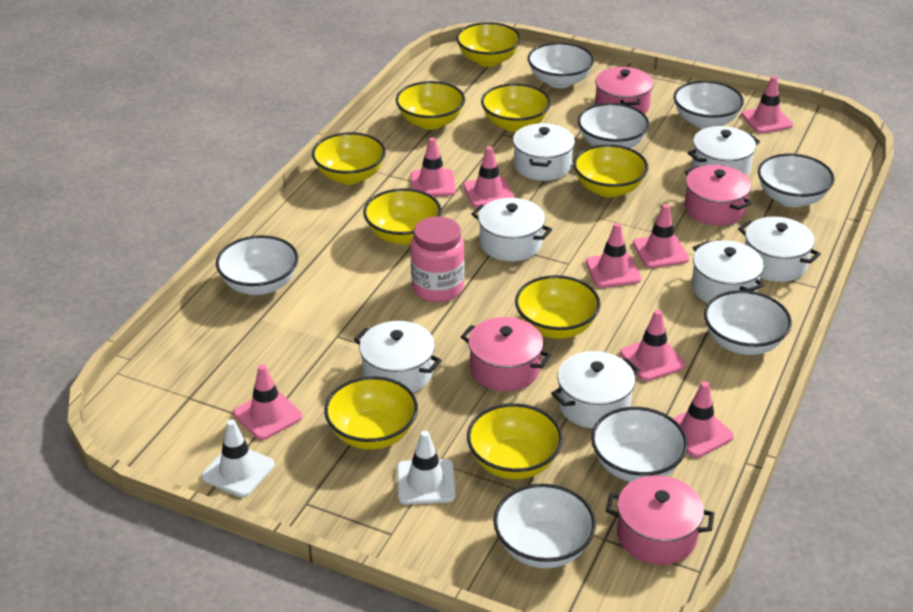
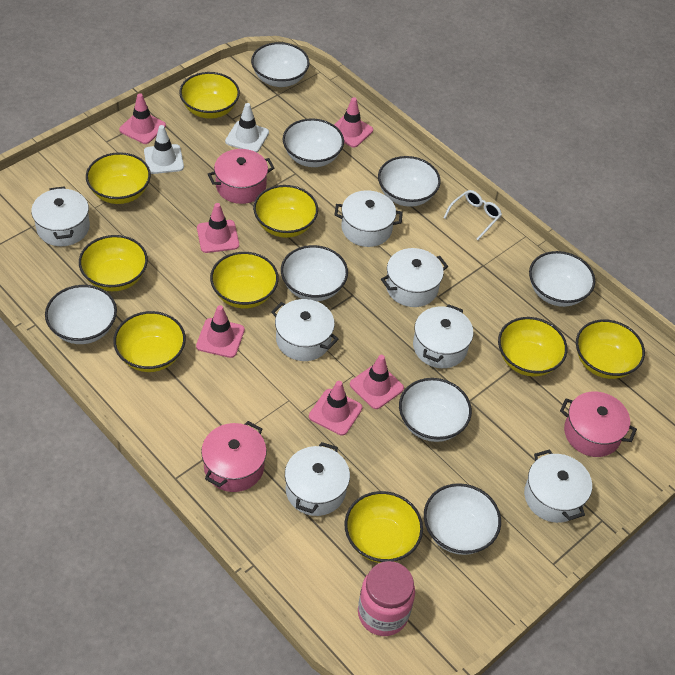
pink pot: [461,317,552,391] [595,67,654,114] [606,475,714,565] [685,165,752,226] = 4 -> [201,421,267,492] [208,149,275,204] [560,392,637,457] = 3
pink traffic cone: [233,364,303,440] [411,137,456,196] [463,146,514,208] [586,223,641,288] [620,310,686,381] [633,204,689,268] [673,381,734,458] [741,76,793,133] = 8 -> [119,93,166,144] [196,305,245,358] [197,203,239,253] [309,381,362,435] [334,97,373,148] [350,355,404,409] = 6
white glasses: none = 0 -> [444,190,502,240] = 1

